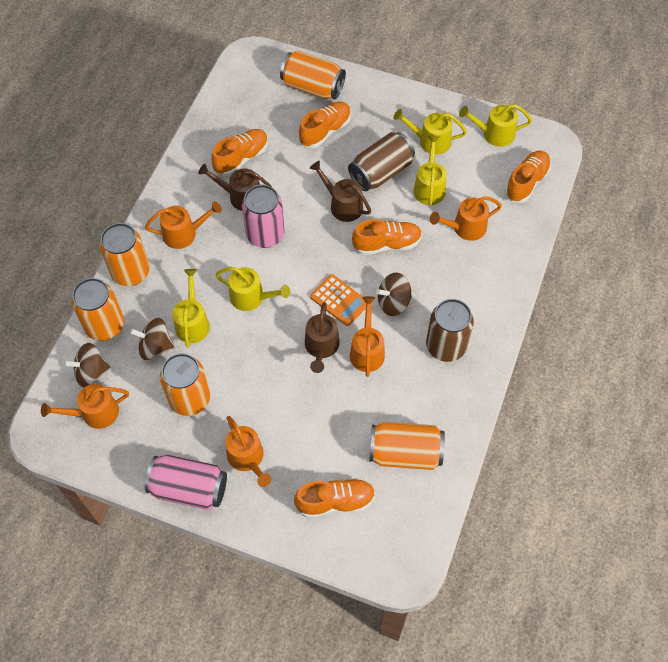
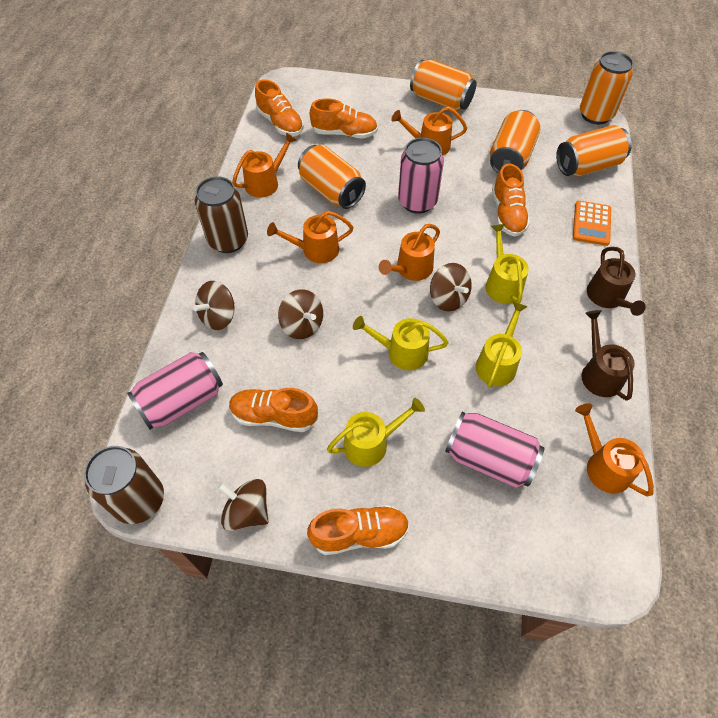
brown spinning top: [64,343,110,388] [130,318,174,360] [376,273,412,316] = 3 -> [193,281,235,330] [218,479,268,531] [278,289,323,339] [430,263,472,312] = 4
brown watering can: [198,164,273,211] [305,302,340,373] [310,161,371,222] = 3 -> [581,310,635,401] [587,247,646,316] = 2
pink can: [145,455,227,510] [242,185,285,248] = 2 -> [127,352,223,430] [398,138,444,214] [445,412,545,488] = 3
yellow watering can: [173,269,210,347] [215,267,290,311] [393,109,467,155] [413,136,447,206] [459,104,532,147] = 5 -> [327,398,425,467] [353,316,449,370] [476,302,528,388] [485,224,529,304] = 4

